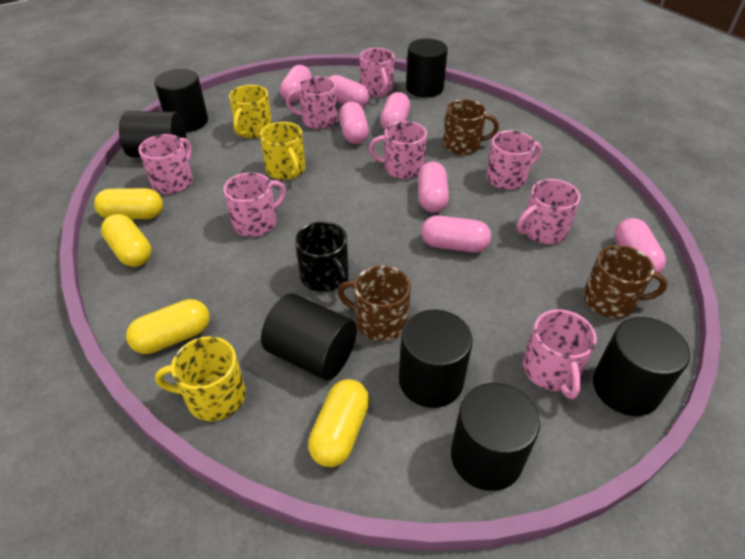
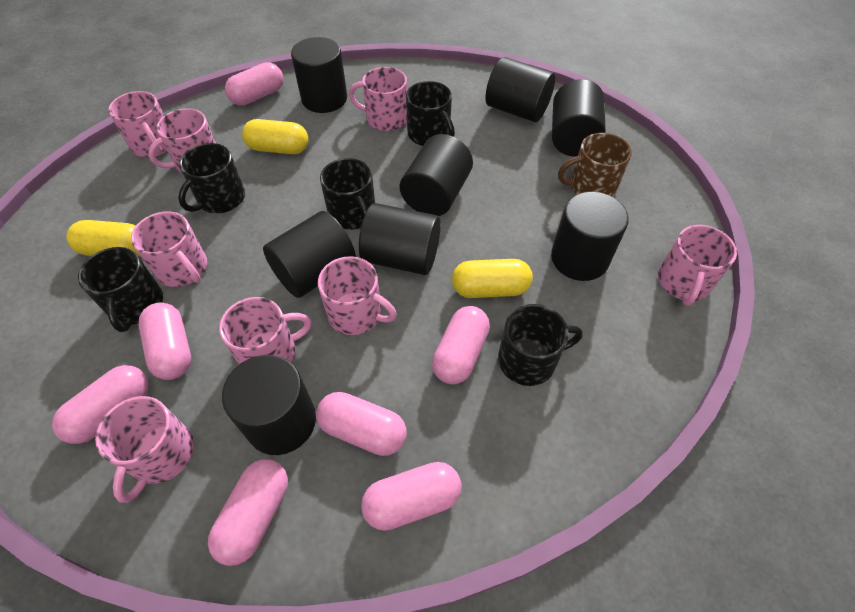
black cylinder: [119,111,186,157] [154,69,208,132] [261,293,357,380] [399,310,473,408] [406,39,448,98] [451,383,540,491] [593,317,690,416] = 7 -> [222,355,316,455] [263,211,356,298] [291,37,347,113] [359,203,441,275] [400,134,473,216] [485,57,555,122] [551,192,629,281] [552,79,606,157] = 8
black mug: [295,221,349,292] = 1 -> [78,247,163,332] [178,143,245,213] [320,158,375,230] [406,81,455,146] [498,304,583,386] = 5
brown mug: [337,265,411,342] [443,99,499,155] [583,245,668,318] = 3 -> [558,133,632,197] = 1
yellow capsule: [94,188,163,219] [101,214,152,267] [126,299,210,354] [308,379,369,467] = 4 -> [66,220,140,256] [242,119,309,154] [452,259,533,298] = 3
yellow mug: [155,336,246,421] [229,85,272,138] [260,122,306,180] = 3 -> none = 0

